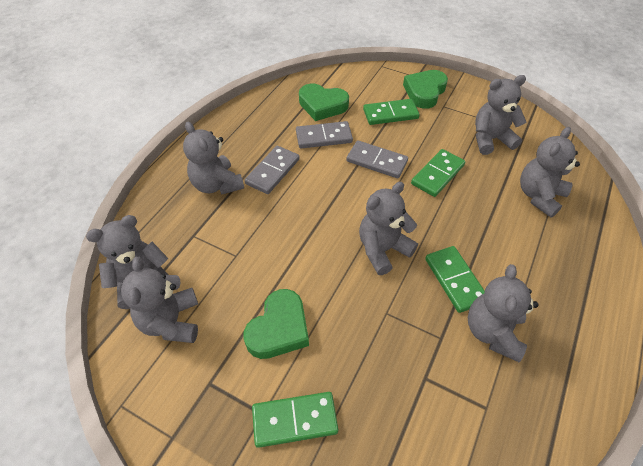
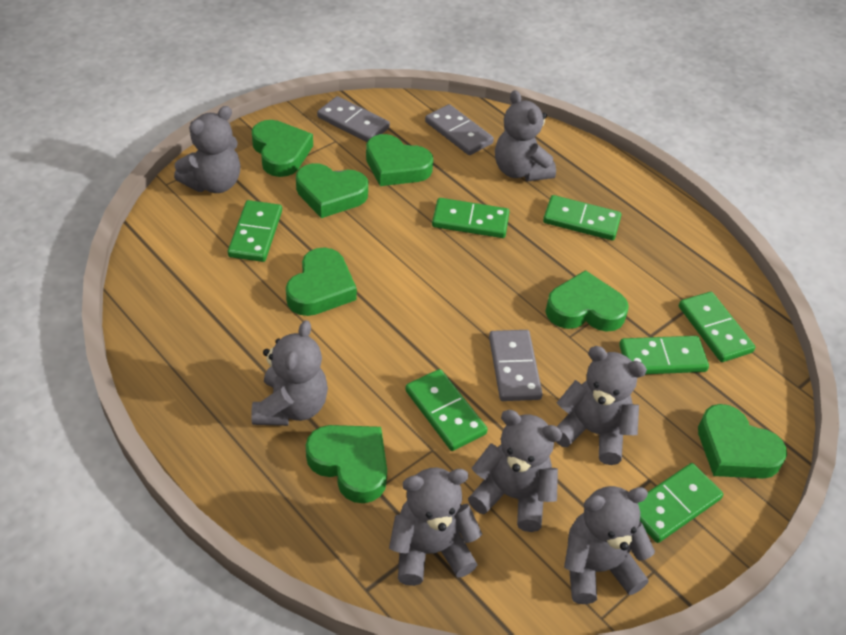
green domino: [252,392,338,448] [363,99,420,125] [411,149,465,197] [425,246,485,313] = 4 -> [228,200,282,262] [405,369,488,451] [432,198,510,238] [543,195,621,240] [619,336,709,374] [638,463,723,543] [679,292,755,362] = 7
green heart: [243,289,309,359] [299,83,349,121] [403,70,448,109] = 3 -> [252,120,313,177] [286,248,357,316] [296,163,368,218] [306,425,387,503] [366,134,433,186] [545,270,629,332] [698,404,787,479] = 7

